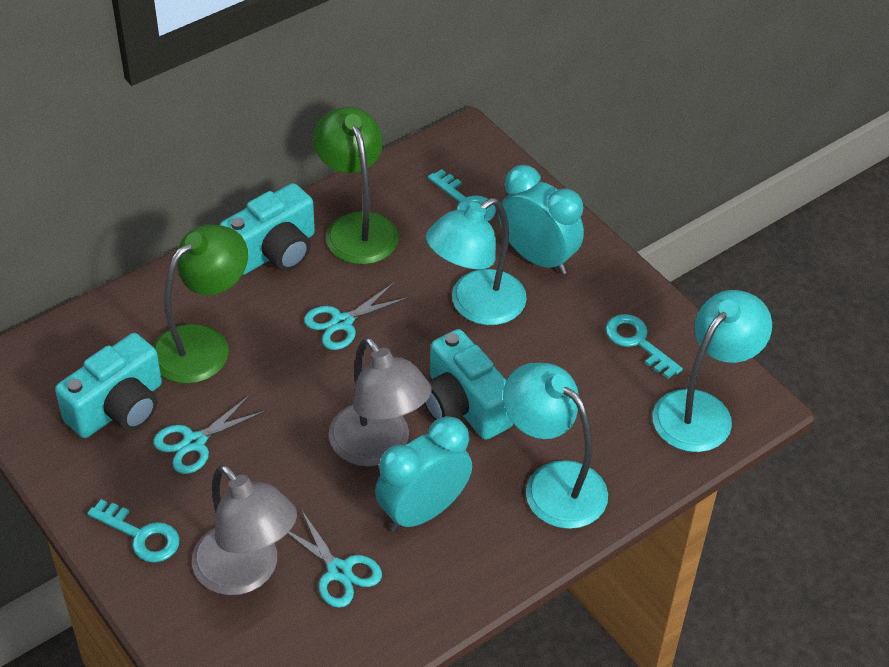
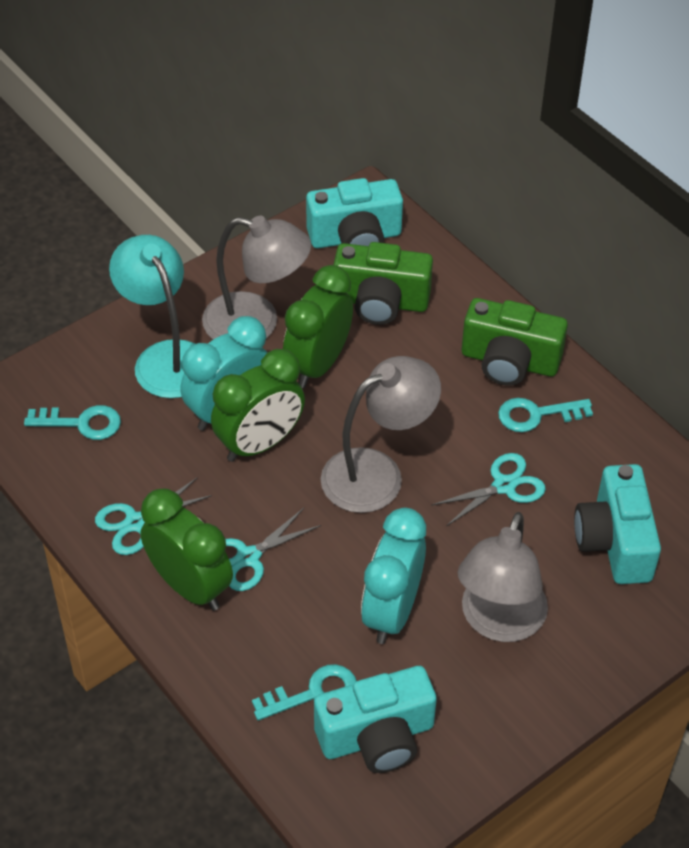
green camera: none = 0 -> [333,242,433,325] [462,298,568,386] = 2
green clock: none = 0 -> [140,489,233,611] [211,349,305,462] [283,265,353,388] = 3
green lamp: [153,225,248,384] [313,107,399,265] = 2 -> none = 0
grey lamp: [192,465,297,595] [329,337,432,467] = 2 -> [202,216,311,340] [321,356,441,513] [458,512,548,642] = 3
turquoise lamp: [426,198,527,325] [503,363,608,529] [652,290,772,452] = 3 -> [109,235,195,398] = 1

